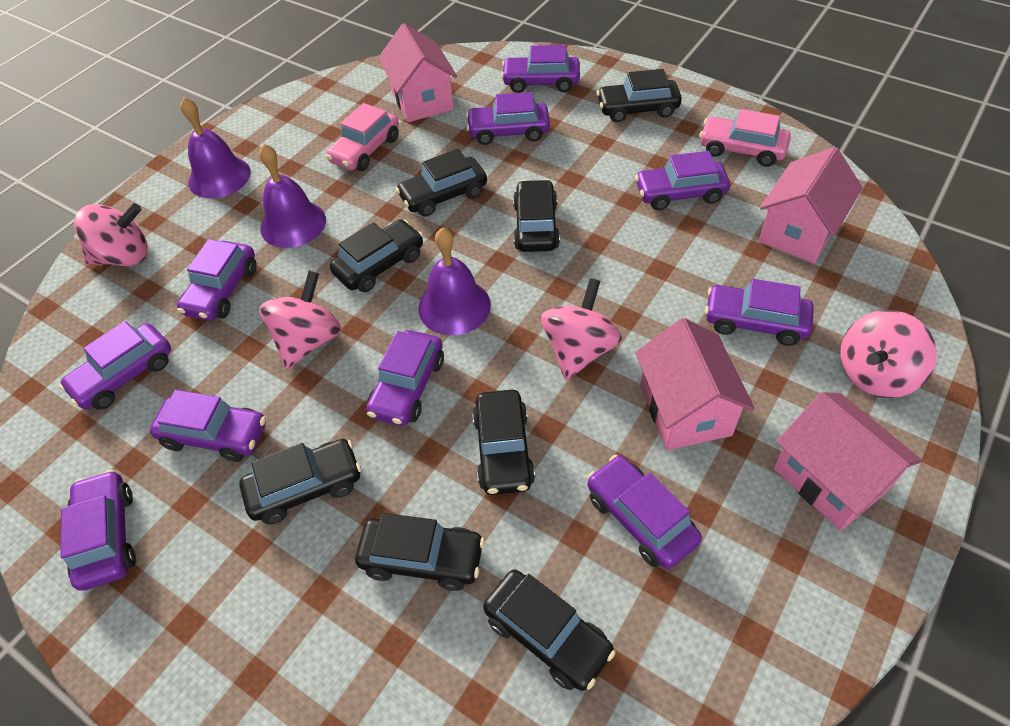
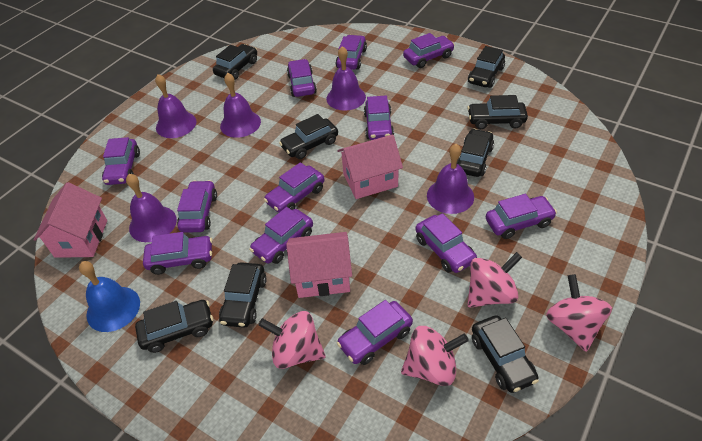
blue bell: none = 0 -> [79,261,140,332] = 1
pink car: [326,103,399,171] [699,109,791,167] = 2 -> none = 0
pink house: [378,23,457,122] [636,318,755,450] [759,147,863,263] [773,392,922,531] = 4 -> [34,182,107,258] [286,232,352,298] [337,134,403,199] = 3
purple bell: [180,97,251,198] [259,144,326,248] [419,227,491,335] = 3 -> [126,174,177,242] [155,74,196,138] [220,73,261,138] [327,46,366,111] [427,144,474,214] = 5
purple car: [59,321,171,410] [60,470,136,591] [150,390,266,462] [177,239,257,321] [366,330,444,426] [466,92,550,145] [501,45,580,93] [587,455,702,569] [635,151,730,210] [705,279,814,346] = 10 -> [102,137,140,185] [143,232,212,275] [177,180,217,233] [249,207,313,264] [264,162,325,213] [287,59,317,97] [336,35,367,70] [337,300,413,365] [364,96,394,140] [403,33,455,68] [415,213,477,273] [486,194,557,239] = 12

